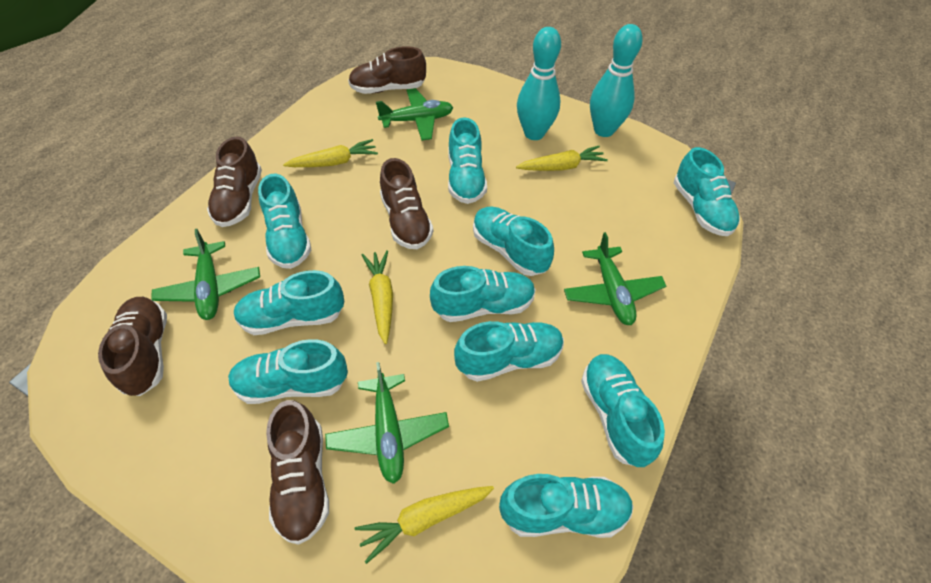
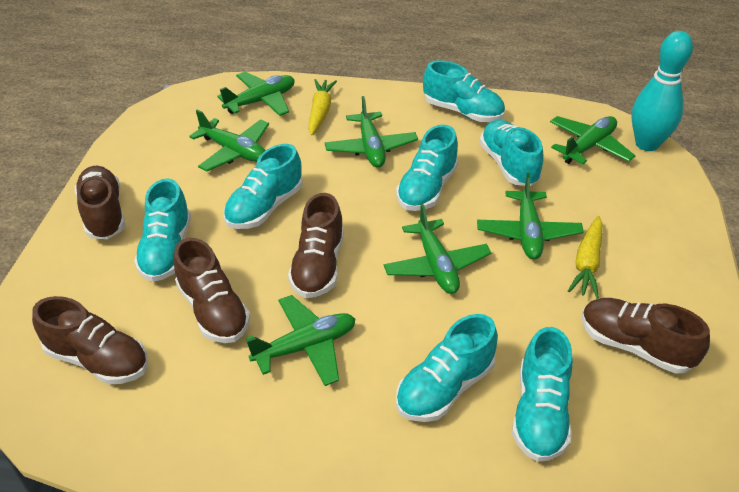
green plane: [151,229,260,320] [325,362,449,484] [376,88,453,141] [564,232,666,325] = 4 -> [189,110,269,171] [218,72,295,116] [246,295,355,386] [325,96,418,168] [384,204,491,294] [477,173,584,259] [550,116,636,164] = 7
turquoise bowling pin: [517,27,561,140] [590,24,643,137] = 2 -> [631,31,693,151] = 1
turquoise shoe: [228,339,348,404] [233,270,344,335] [258,174,311,269] [430,266,536,322] [448,117,487,204] [454,321,564,382] [473,207,554,276] [499,474,634,538] [581,354,665,467] [674,147,740,236] = 10 -> [134,178,191,282] [224,144,303,229] [396,125,458,211] [396,314,498,422] [423,60,505,122] [480,120,544,186] [512,327,573,462] = 7
yellow carrot: [283,139,378,167] [355,486,494,564] [362,250,393,344] [516,146,608,171] = 4 -> [308,79,337,136] [568,216,603,299] = 2

